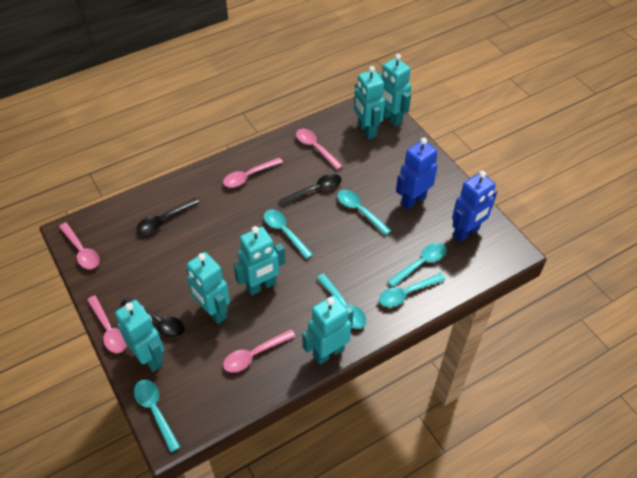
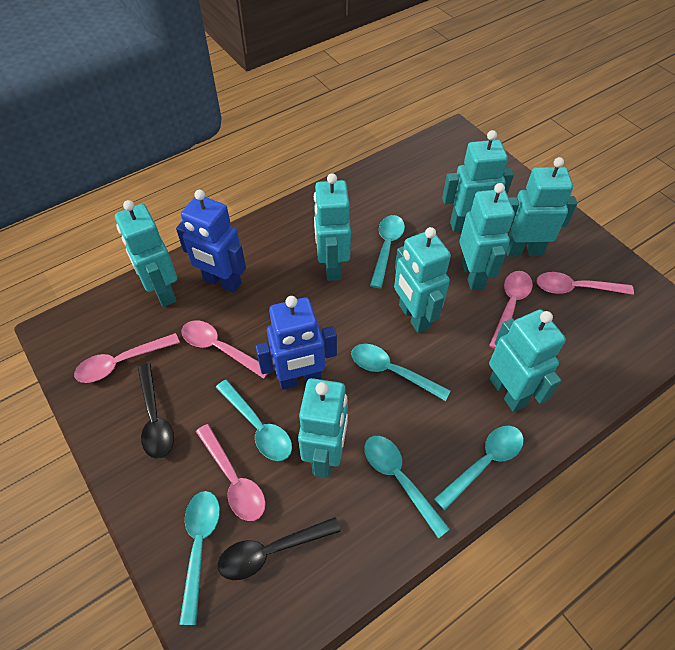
black spoon: [120,298,185,338] [137,197,200,234] [279,174,342,206] = 3 -> [137,363,174,459] [218,517,341,580] = 2
turquoise robot: [115,300,164,372] [186,252,230,324] [233,226,285,296] [302,295,354,365] [354,66,385,139] [378,54,411,126] = 6 -> [115,200,177,307] [298,378,348,478] [314,173,351,281] [394,227,451,333] [442,130,514,232] [459,183,515,290] [489,309,566,412] [506,157,577,257] = 8

